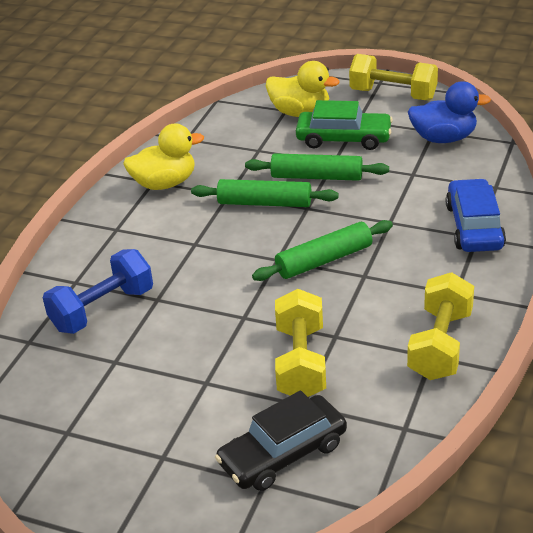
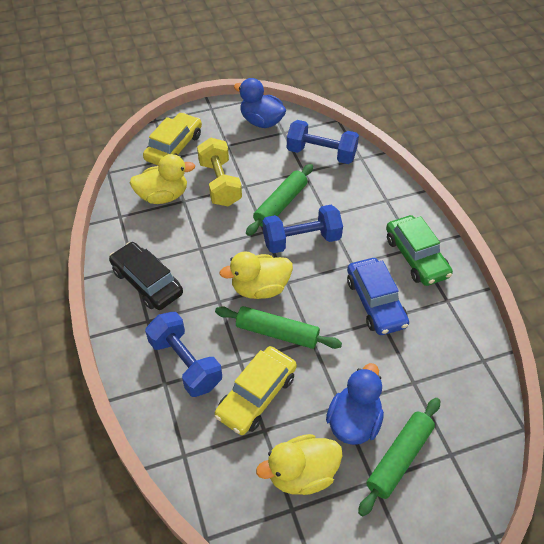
blue duck: [408,81,491,143] = 1 -> [234,78,286,128] [326,363,384,445] = 2
blue dumbbell: [43,249,153,334] = 1 -> [145,312,222,397] [263,205,343,253] [287,120,359,164] = 3
yellow car: none = 0 -> [143,112,202,165] [215,346,297,435] = 2
yellow duck: [123,123,204,190] [266,61,340,117] = 2 -> [129,154,195,204] [220,251,293,299] [256,434,342,495] = 3
yellow dumbbell: [275,289,326,397] [349,54,438,100] [407,272,474,380] = 3 -> [197,138,242,206] = 1

